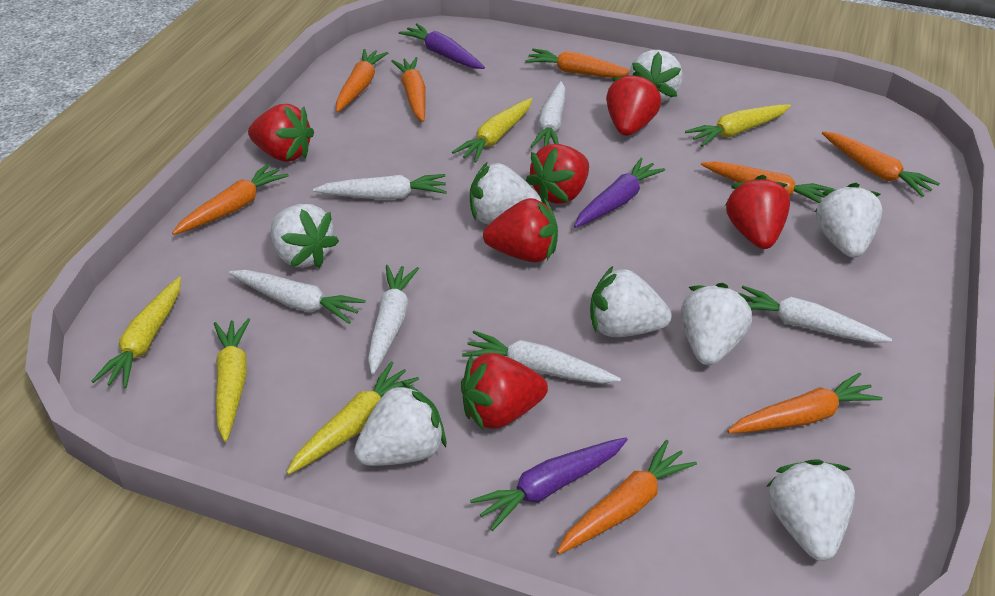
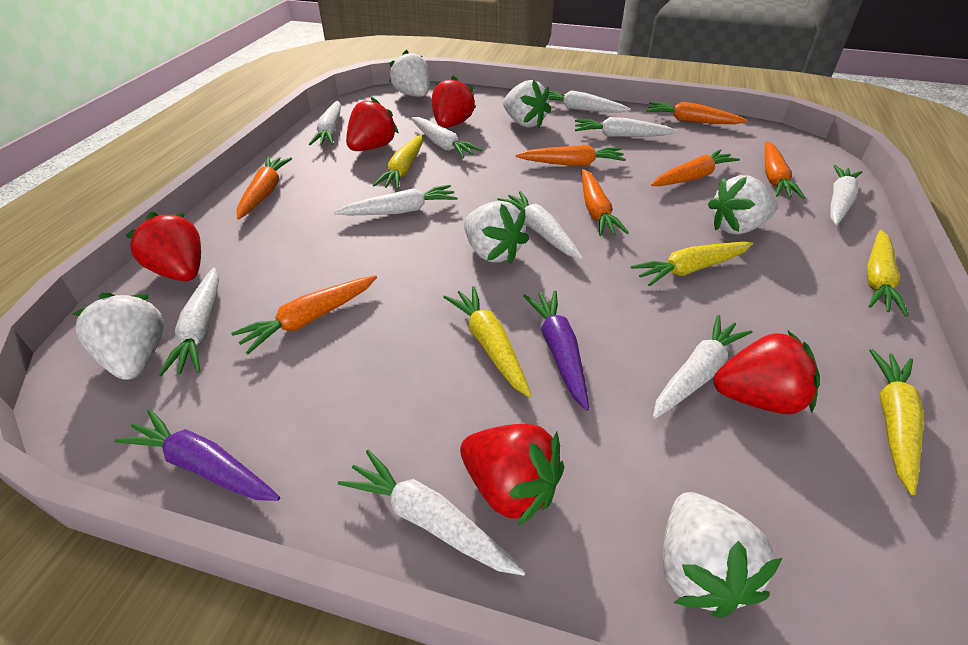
orange carrot: [172,163,289,235] [336,49,388,112] [392,57,426,122] [525,49,630,78] [557,440,697,554] [701,161,834,204] [727,372,882,433] [822,131,940,197] = 8 -> [231,275,377,354] [237,157,292,220] [516,145,626,166] [582,169,629,236] [646,102,748,124] [651,149,740,186] [765,141,805,199] = 7
purple carrot: [399,23,485,69] [470,437,628,531] [574,158,665,228] = 3 -> [114,409,280,501] [523,290,589,411] = 2
red strawberry: [248,104,314,162] [461,353,548,431] [483,198,558,262] [526,144,589,204] [606,71,661,136] [725,175,790,249] = 6 -> [125,212,201,281] [346,97,399,151] [432,76,476,128] [460,424,564,526] [713,331,820,414] = 5
white carrot: [229,270,366,324] [313,174,447,200] [368,265,419,374] [462,331,621,384] [531,81,565,148] [742,286,892,343] = 6 -> [158,267,219,377] [309,101,341,145] [334,185,458,215] [338,450,526,576] [411,117,482,158] [497,191,583,260] [548,90,631,113] [575,117,677,137] [653,315,752,419] [830,165,863,225] = 10
white strawberry: [271,204,339,268] [354,381,446,466] [470,163,542,224] [590,266,672,337] [629,50,683,102] [681,283,753,365] [766,459,855,561] [815,183,883,258] = 8 -> [73,293,164,380] [389,50,430,97] [464,201,529,264] [503,80,551,128] [663,492,782,618] [708,175,777,234] = 6

